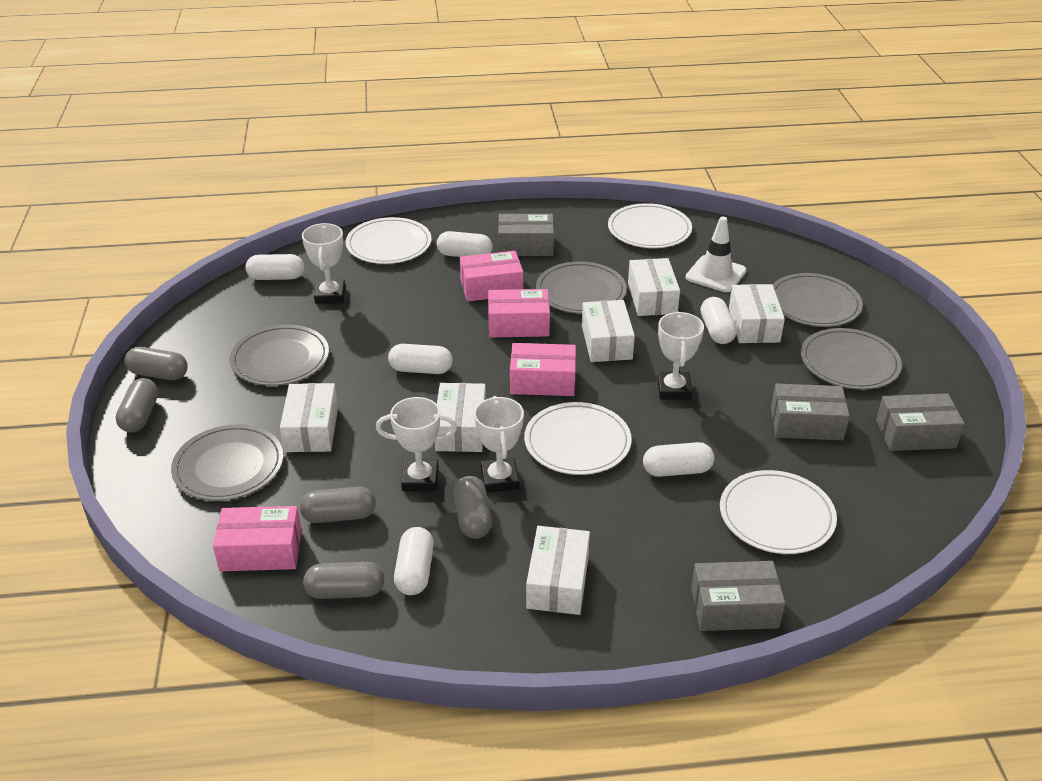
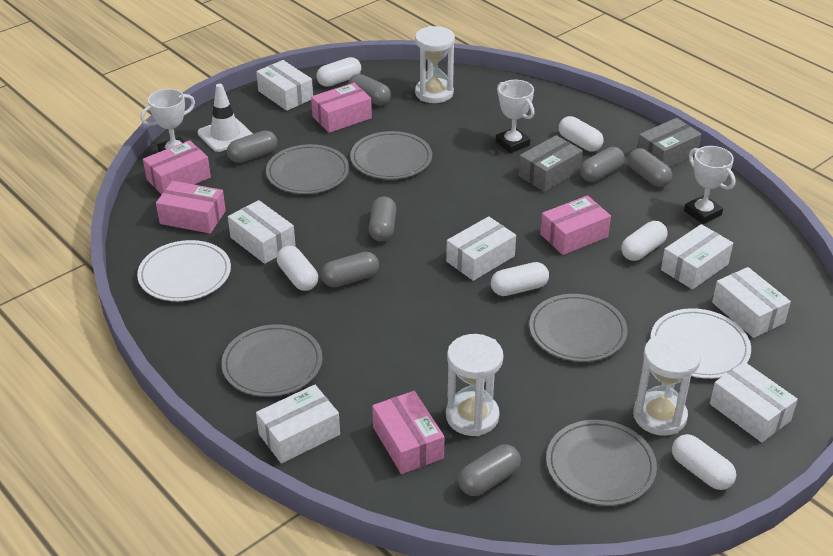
grey box: [498,214,554,256] [691,561,785,631] [771,383,850,441] [876,393,965,451] = 4 -> [518,135,583,192] [637,118,702,167] = 2
grey capsule: [116,378,158,433] [125,347,188,380] [300,487,376,523] [303,562,385,599] [454,476,492,539] = 5 -> [227,130,277,163] [321,252,379,287] [348,74,391,105] [369,196,396,242] [458,444,521,496] [580,147,625,182] [628,148,672,187] = 7
pink box: [213,506,302,571] [460,251,523,301] [488,289,550,337] [510,343,576,396] = 4 -> [143,140,211,194] [156,181,226,233] [311,83,372,133] [372,391,445,474] [540,195,611,255] = 5
white box: [280,383,338,452] [435,383,486,452] [526,526,590,615] [582,300,635,362] [628,258,680,316] [729,284,785,343] = 6 -> [228,200,296,264] [256,60,313,111] [256,385,340,464] [446,216,516,281] [661,224,733,290] [710,362,798,442] [712,267,791,338] = 7
white hourglass: none = 0 -> [415,26,455,103] [446,334,504,436] [633,333,701,436] = 3
white plate: [346,217,431,264] [524,402,632,475] [608,203,692,248] [720,470,837,554] = 4 -> [137,240,231,301] [650,308,751,379] = 2
white trophy: [302,223,345,304] [376,397,457,491] [474,396,524,493] [657,312,704,400] = 4 -> [141,89,195,152] [496,80,534,153] [684,146,736,224] = 3

